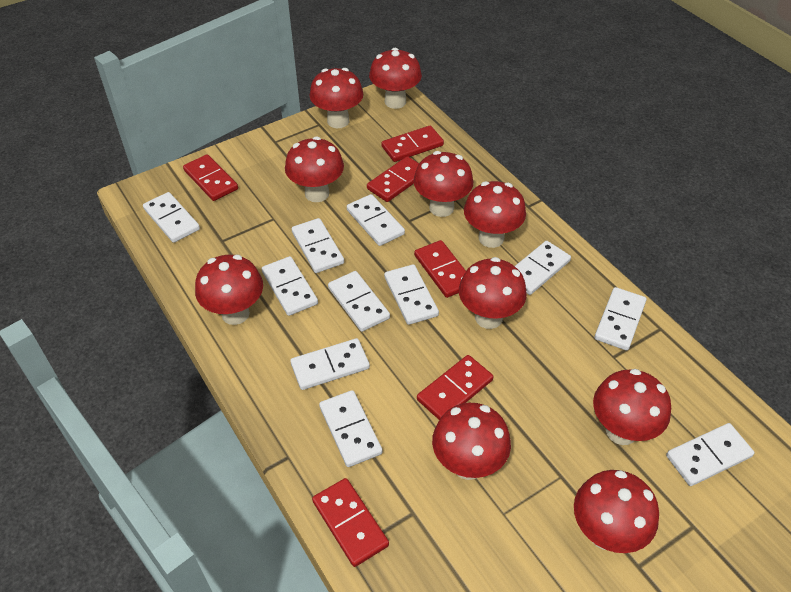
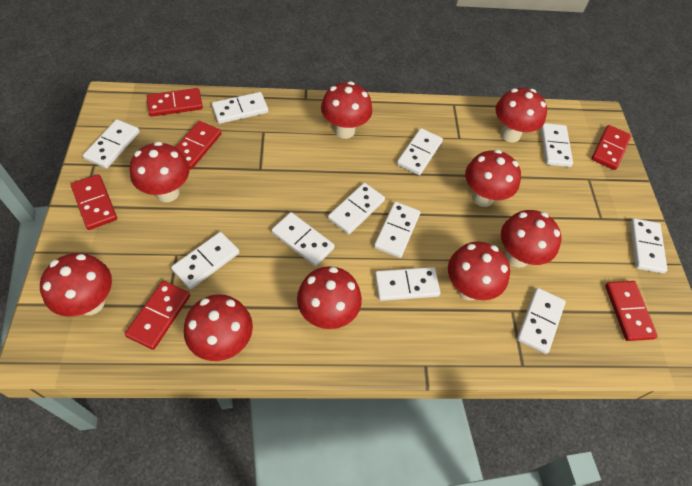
red mushroom: [195,255,263,325] [285,137,344,202] [310,68,363,128] [369,48,422,109] [413,151,474,217] [432,403,511,480] [459,257,527,329] [464,181,526,248] [574,470,659,553] [593,369,671,445] = 10 -> [40,253,112,316] [130,142,190,202] [184,294,253,361] [297,266,362,329] [321,81,372,139] [448,242,510,300] [465,149,521,207] [496,88,547,143] [501,210,561,268] = 9

